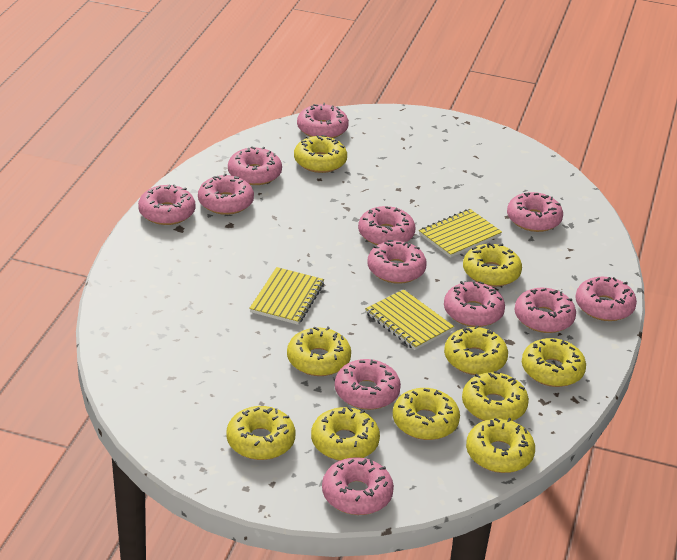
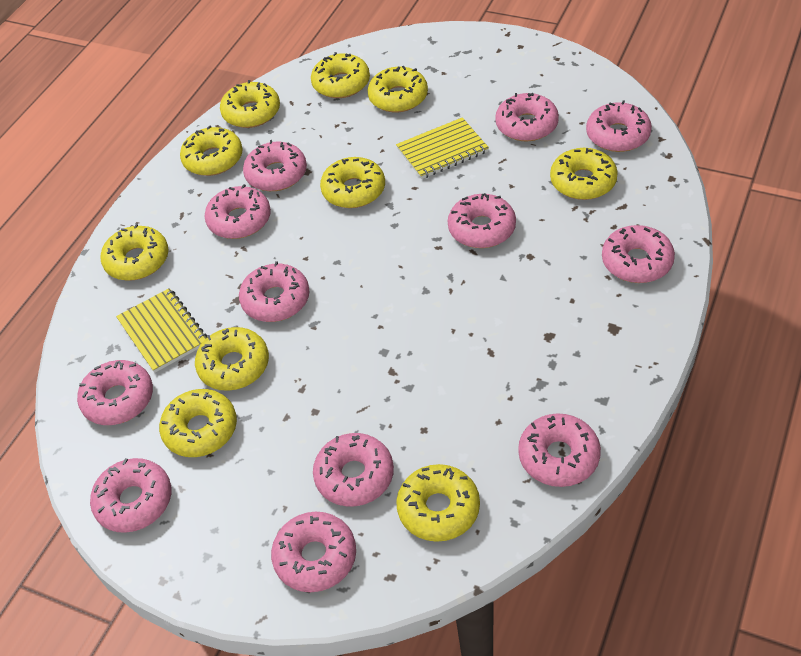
yellow notebook: [249,267,324,325] [365,289,454,350] [419,209,502,258] = 3 -> [116,288,207,373] [396,117,489,179] = 2

